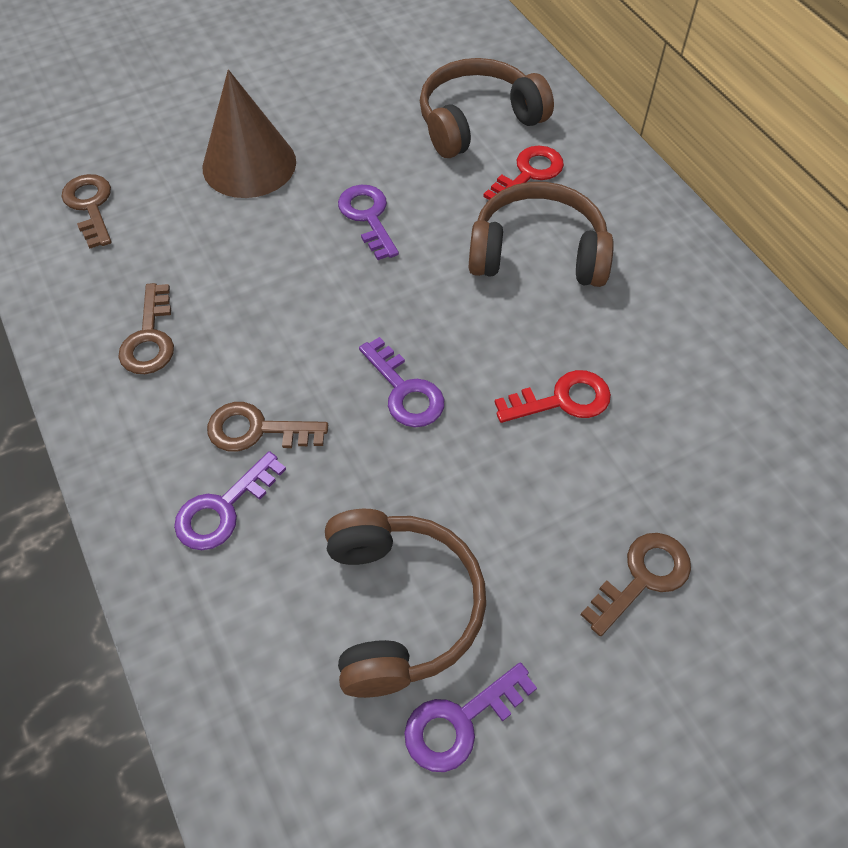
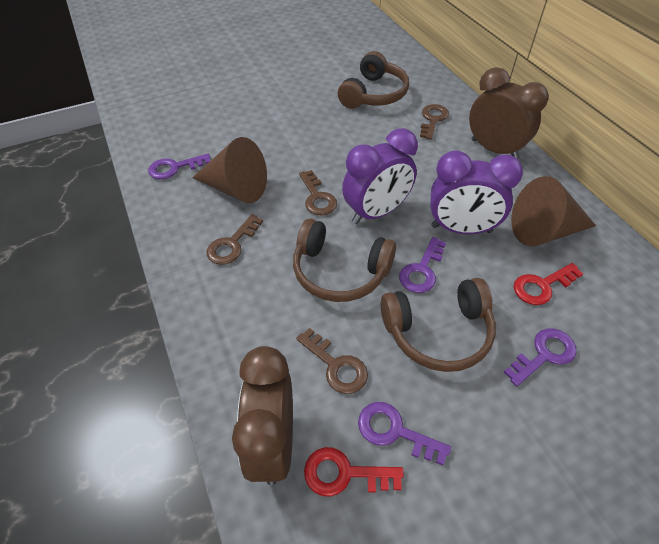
brown clock: none = 0 -> [232,346,293,485] [469,67,549,159] = 2
brown cone: [203,70,296,198] = 1 -> [192,137,267,203] [511,176,596,246] = 2
purple clock: none = 0 -> [342,128,418,224] [430,150,523,234] = 2

